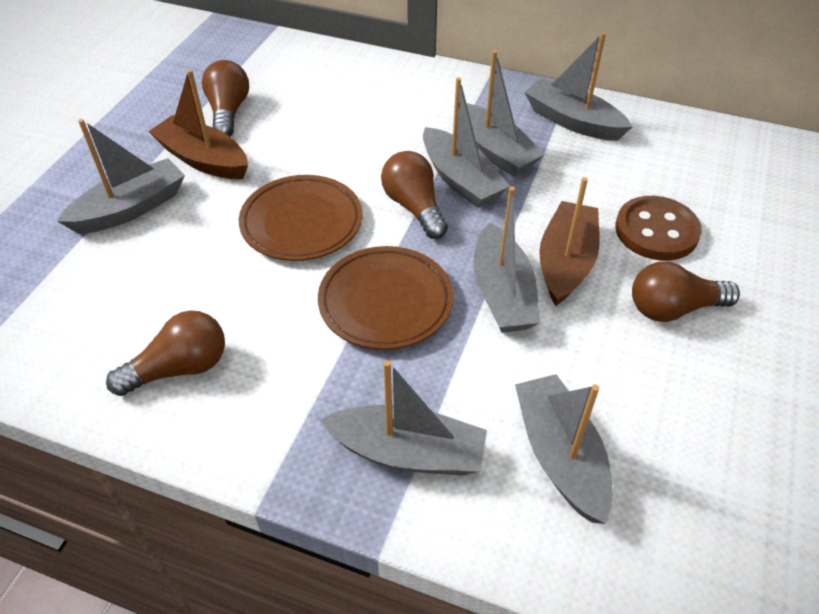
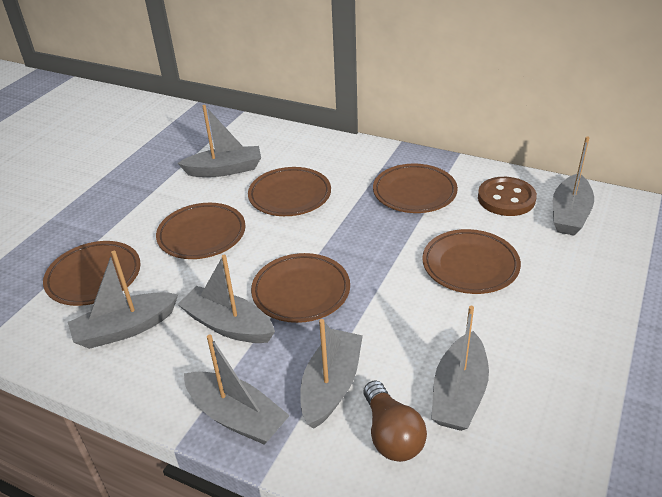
brown boat: [148,70,248,179] [539,177,600,306] = 2 -> none = 0
brown light bulb: [106,310,225,396] [202,60,249,137] [381,151,448,239] [632,262,740,322] = 4 -> [363,380,427,462] = 1
brown plate: [239,175,362,261] [318,246,453,350] = 2 -> [43,241,141,306] [156,203,246,259] [248,167,331,216] [251,253,350,323] [373,164,458,213] [422,229,521,294] = 6

